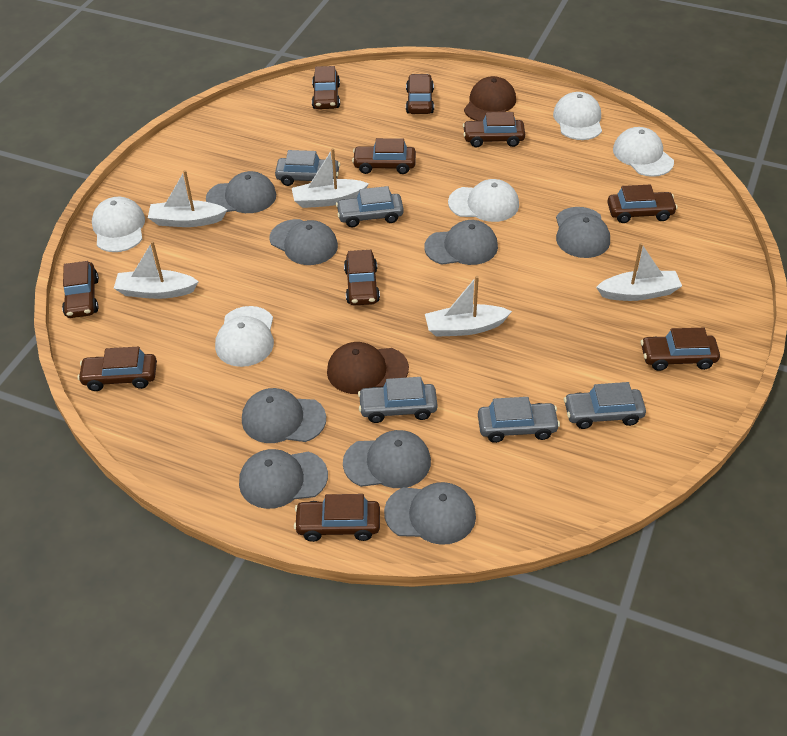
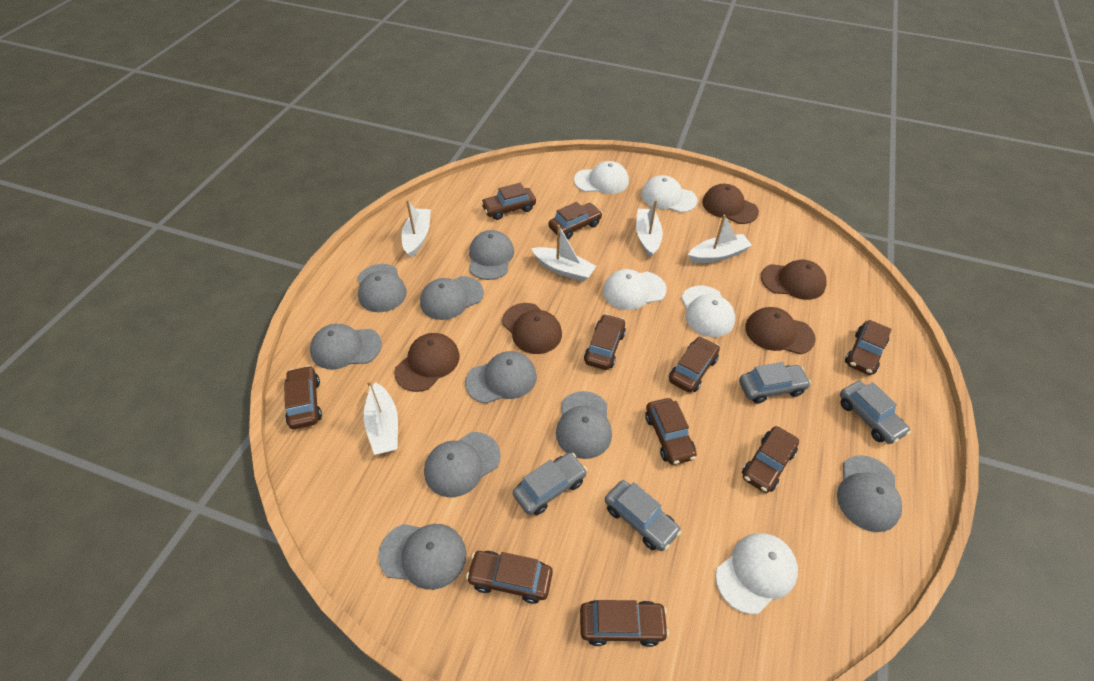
brown cap: [327,342,409,394] [464,76,516,121] = 2 -> [394,333,460,392] [502,303,562,354] [702,184,759,224] [745,307,816,354] [761,260,827,300] = 5
grey cap: [206,171,276,213] [239,449,328,509] [242,388,326,443] [269,219,338,265] [343,430,431,488] [384,482,476,545] [424,220,498,265] [556,207,610,258] = 8 -> [310,324,382,369] [358,264,407,312] [378,524,466,590] [420,276,484,320] [424,432,501,497] [465,351,537,404] [469,230,514,280] [556,391,612,459] [837,455,902,532] = 9
grey car: [275,150,340,186] [336,186,404,227] [358,377,437,423] [478,397,560,443] [564,382,646,429] = 5 -> [513,453,587,515] [605,480,681,551] [739,362,811,403] [840,381,911,444] = 4

